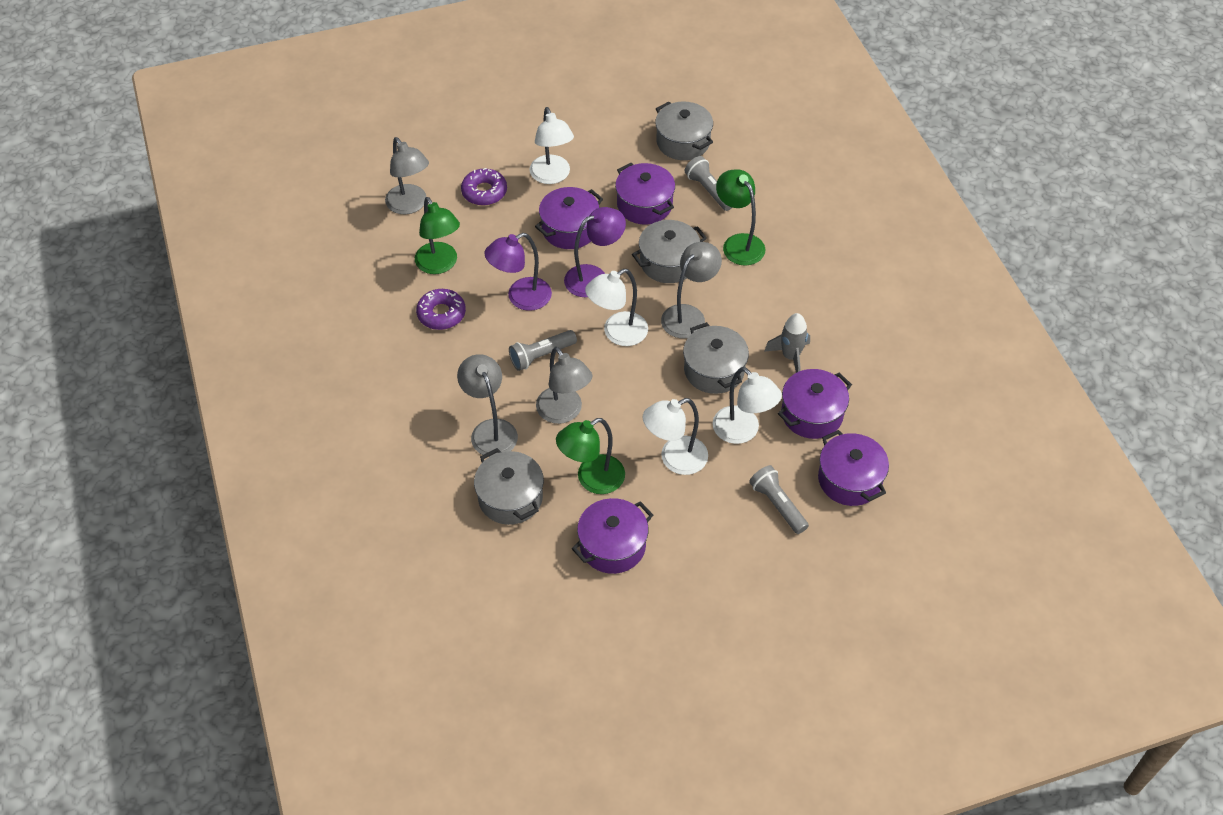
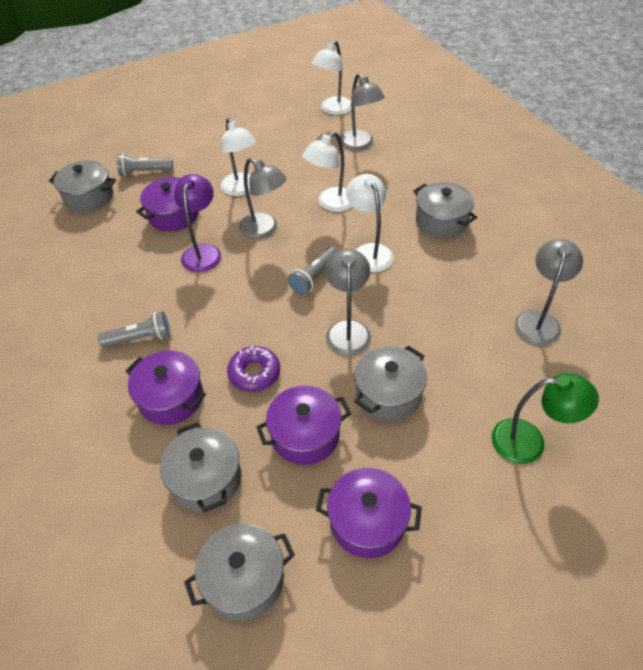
green lamp: [415,197,460,274] [556,418,625,494] [716,169,765,266] = 3 -> [491,373,599,464] = 1
grey pot: [474,448,544,525] [632,220,707,283] [655,101,713,160] [683,322,749,394] = 4 -> [49,160,116,213] [160,422,241,512] [184,523,295,621] [354,345,427,421] [413,182,477,238] = 5
grey rocket: [765,313,810,373] = 1 -> none = 0
purple donut: [416,289,466,330] [461,168,507,206] = 2 -> [227,346,280,392] = 1
purple lamp: [484,233,552,311] [564,207,626,297] = 2 -> [174,174,221,272] = 1
purple pot: [535,187,603,249] [572,498,653,574] [615,163,675,225] [778,369,852,439] [818,430,889,506] = 5 -> [125,351,206,425] [136,177,199,232] [256,386,351,465] [316,468,422,558] = 4

